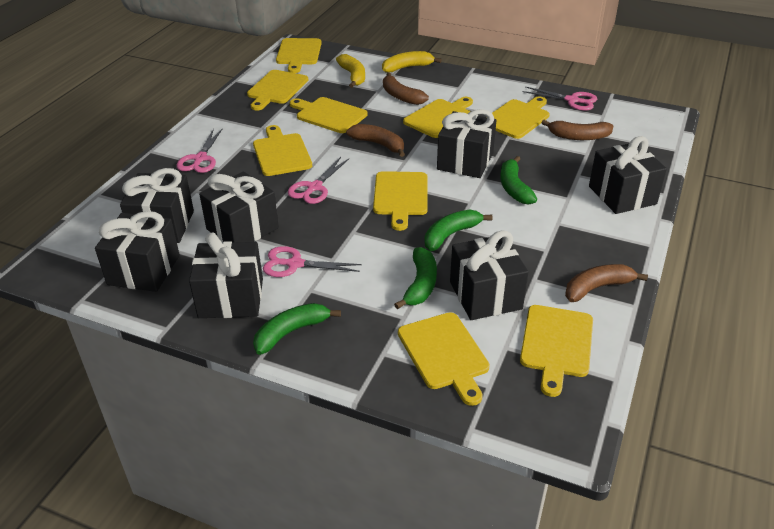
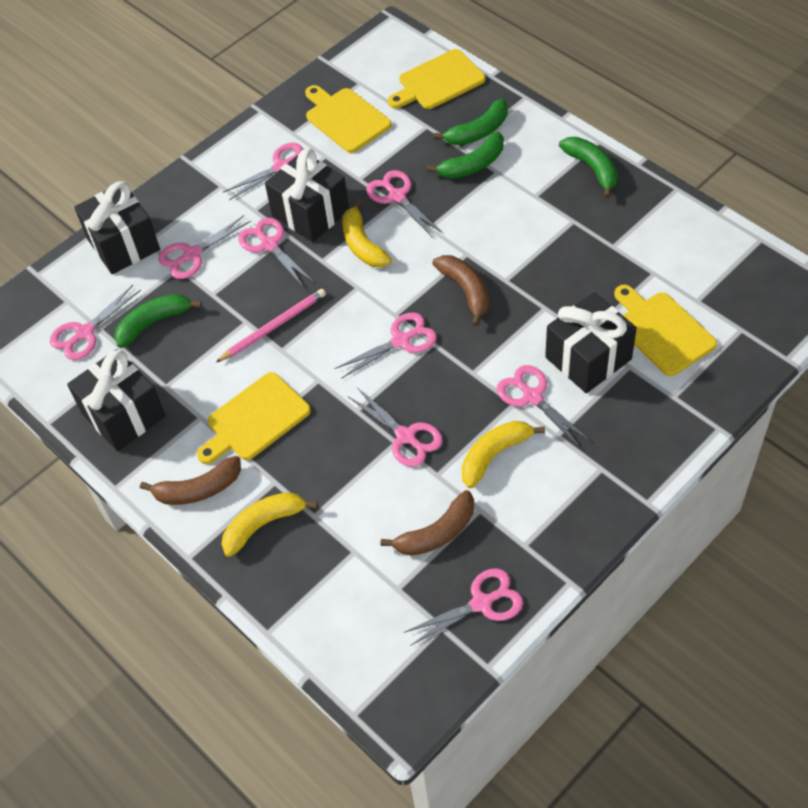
black gift: [95,211,180,292] [120,168,194,243] [189,233,263,318] [199,171,279,242] [437,109,496,178] [450,230,528,320] [589,136,667,214] = 7 -> [67,349,166,451] [74,181,160,274] [265,148,349,242] [545,292,637,393] = 4
brown banana: [346,124,405,157] [383,73,429,105] [541,120,613,140] [565,264,648,302] = 4 -> [140,456,241,505] [381,490,474,556] [432,255,489,326] = 3
pink pencil: none = 0 -> [216,289,326,362] = 1
pink scissors: [177,128,222,173] [263,246,362,277] [288,157,349,204] [523,87,597,111] = 4 -> [50,285,141,360] [158,215,251,279] [223,143,303,200] [238,218,314,287] [334,312,437,379] [349,388,443,467] [366,170,442,237] [403,568,523,646] [497,365,590,448] = 9
yellow banana: [336,54,365,88] [382,51,442,72] = 2 -> [222,492,318,557] [342,199,392,267] [461,421,545,488] = 3
yellow cutting board: [247,70,308,111] [253,125,312,176] [276,38,322,73] [290,97,367,133] [373,171,428,231] [398,312,490,406] [403,97,473,138] [492,96,550,139] [520,305,593,397] = 9 -> [197,372,311,464] [305,85,392,153] [388,49,485,109] [614,285,717,376] = 4

